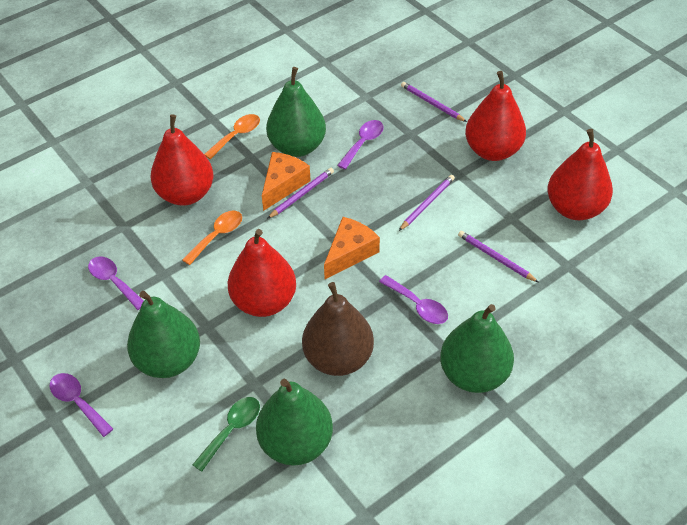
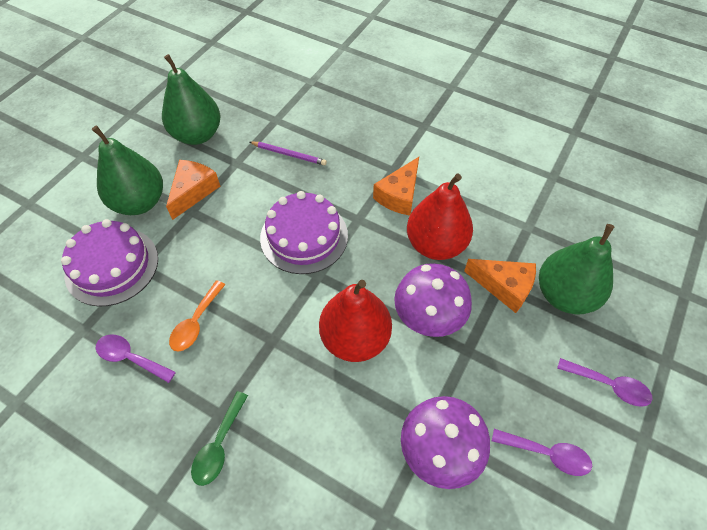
brown pear: [302,282,374,376] = 1 -> none = 0
green pear: [127,291,200,378] [256,379,333,466] [266,67,326,157] [440,304,514,393] = 4 -> [92,126,163,215] [162,54,220,145] [539,224,614,314] = 3
orange cheese: [262,152,311,211] [324,217,380,279] = 2 -> [166,160,220,220] [373,157,419,216] [464,259,536,313] = 3
orange spoon: [182,211,242,265] [204,114,260,159] = 2 -> [169,280,226,352] = 1
purple cake: none = 0 -> [61,219,158,307] [260,191,348,274] = 2
purple mushroom: none = 0 -> [394,263,472,337] [401,396,490,489] = 2
purple pencil: [267,168,334,219] [399,175,455,231] [401,82,467,122] [458,231,538,282] = 4 -> [250,141,327,165] = 1
purple spoon: [50,373,113,437] [88,256,143,310] [337,120,384,169] [379,275,448,324] = 4 -> [96,334,176,383] [492,429,592,476] [557,358,652,407] = 3
red pear: [151,114,214,206] [228,229,296,317] [465,71,526,161] [547,129,613,220] = 4 -> [319,280,392,362] [407,174,473,260] = 2

